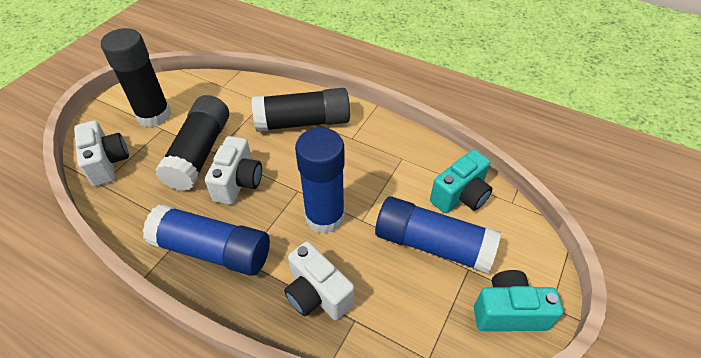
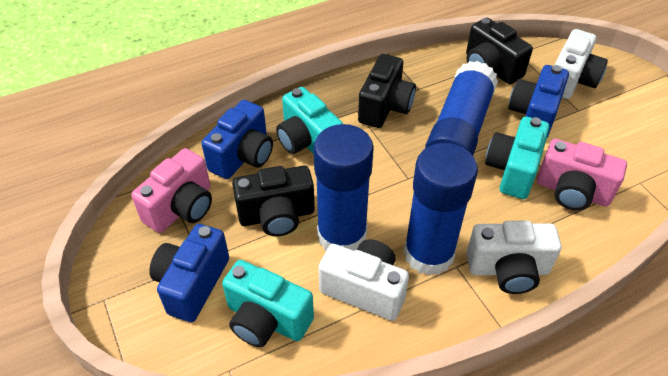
black camera: none = 0 -> [232,166,315,237] [358,54,416,128] [466,18,533,84] = 3
black glue stick: [101,28,171,127] [156,95,229,191] [252,88,350,132] = 3 -> none = 0
blue camera: none = 0 -> [149,224,229,322] [201,100,273,179] [508,65,569,138] = 3
pink camera: none = 0 -> [131,148,212,233] [537,139,627,211] = 2
turquoise camera: [430,150,493,213] [474,270,563,331] = 2 -> [222,260,314,347] [276,87,343,154] [485,116,550,199] = 3

